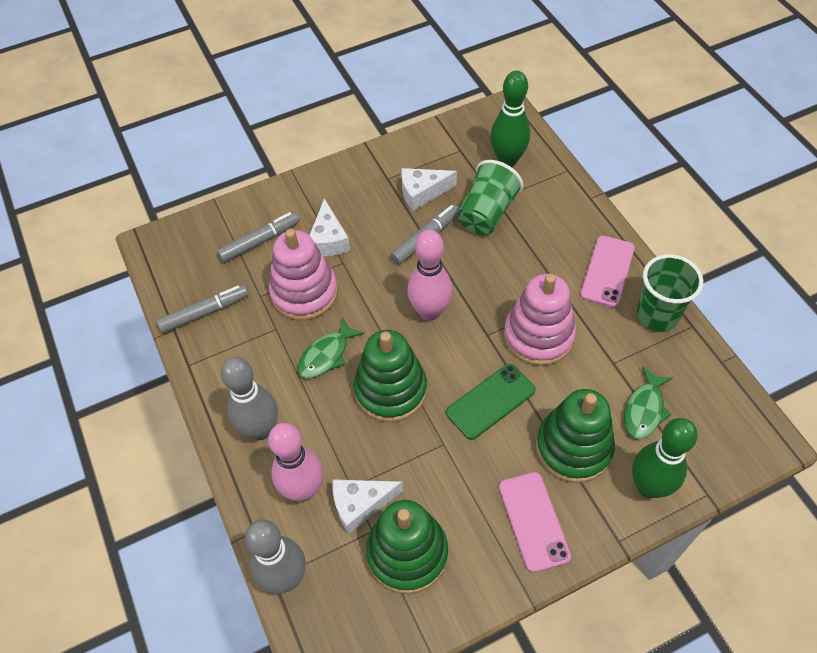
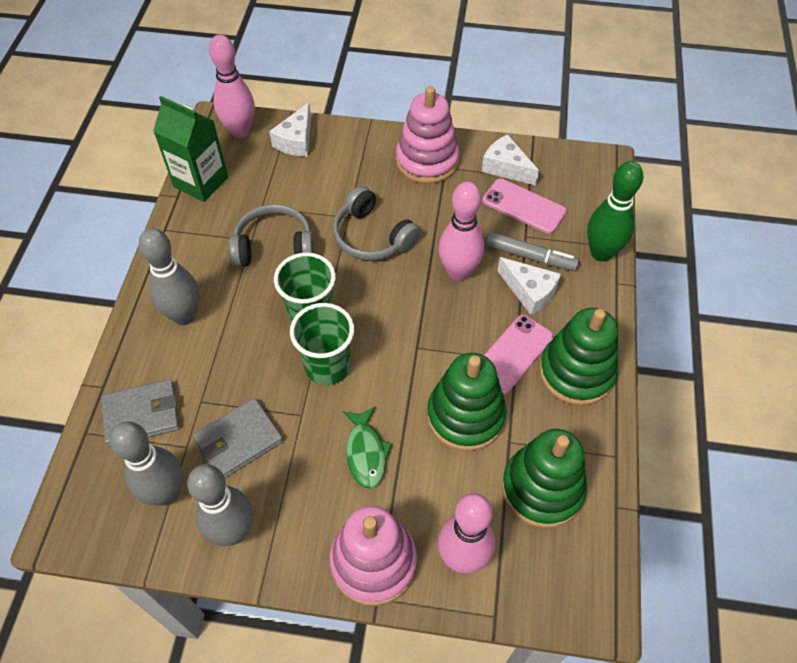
green bowling pin: [490,71,530,167] [632,418,698,498] = 2 -> [587,161,643,262] = 1
green carton: none = 0 -> [153,96,228,202] = 1
green fish: [297,317,364,378] [624,367,673,439] = 2 -> [343,407,392,488] = 1
green phone: [446,364,536,440] = 1 -> none = 0
grey bowling pin: [221,357,278,440] [245,519,306,594] = 2 -> [110,422,183,506] [139,228,200,325] [187,464,253,546] = 3
grey headphones: none = 0 -> [229,204,314,267] [333,186,420,261] = 2
grey marker: [156,284,249,333] [217,211,300,263] [390,204,459,265] = 3 -> [485,232,580,271] = 1
grey wallet: none = 0 -> [101,379,180,446] [193,398,283,478] = 2
pink bowling pin: [268,423,323,501] [408,230,452,321] = 2 -> [209,35,255,138] [438,182,484,281] [438,493,495,574] = 3

